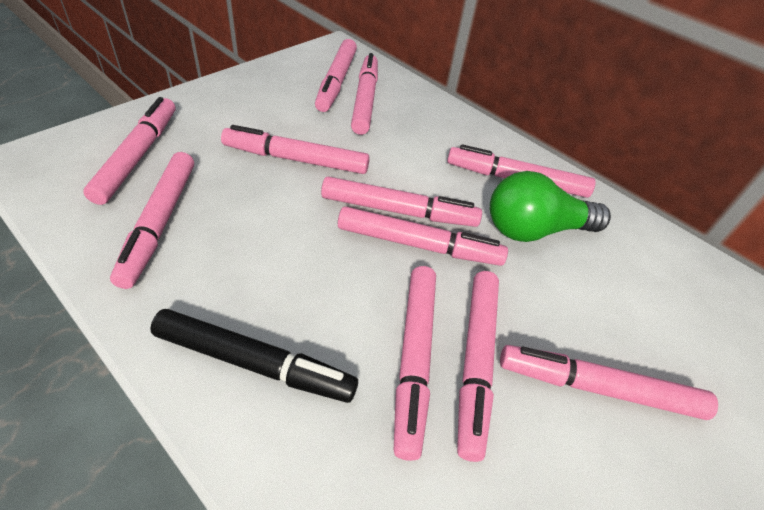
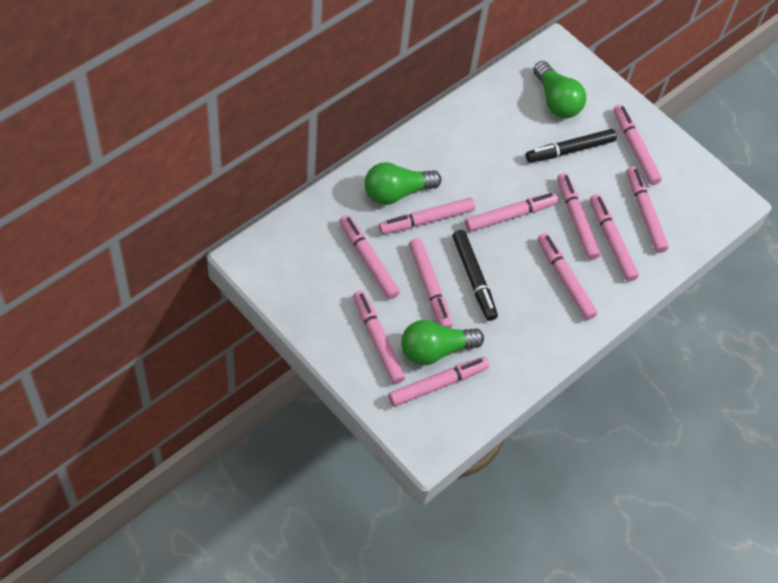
black marker: [150,309,358,403] = 1 -> [452,230,498,321] [526,129,617,163] = 2
green light bulb: [490,171,611,242] = 1 -> [365,162,441,205] [401,320,484,365] [533,61,586,118] = 3

